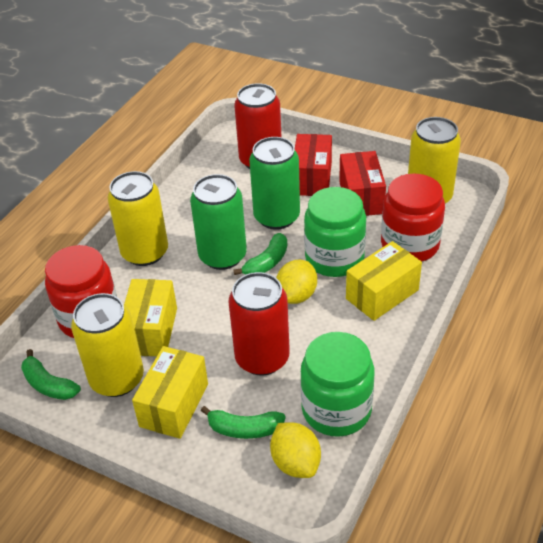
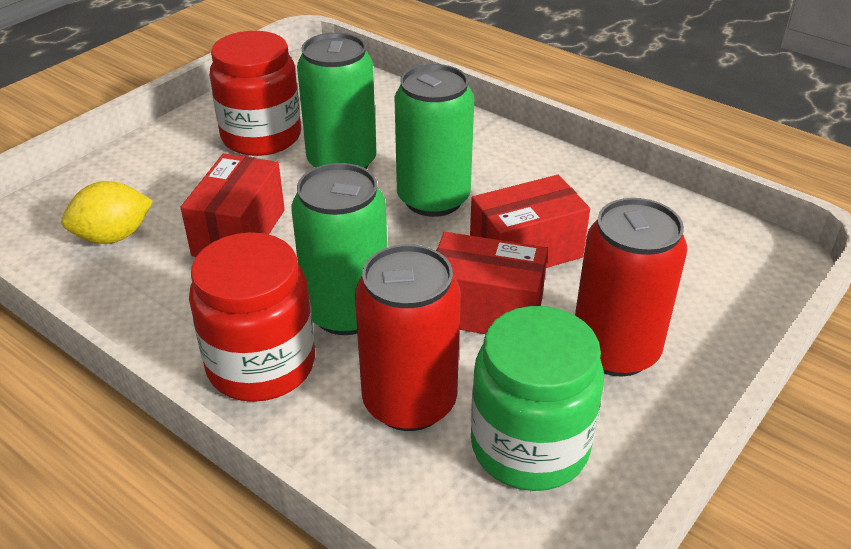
green banana: [21,349,81,400] [201,406,286,439] [233,233,287,275] = 3 -> none = 0
green can: [190,174,247,270] [249,137,300,230] = 2 -> [292,163,387,335] [297,33,376,169] [394,64,474,217] = 3
green jar: [300,332,374,437] [304,187,366,277] = 2 -> [471,306,604,491] = 1
red box: [295,134,332,196] [339,151,386,216] = 2 -> [180,153,285,257] [436,232,548,334] [470,175,590,268] = 3
yellow box: [124,279,177,356] [132,346,208,439] [346,241,422,321] = 3 -> none = 0
yellow can: [71,293,144,397] [108,171,168,266] [408,117,461,203] = 3 -> none = 0
yellow lemon: [270,422,321,478] [276,259,317,304] = 2 -> [61,181,153,244] = 1

